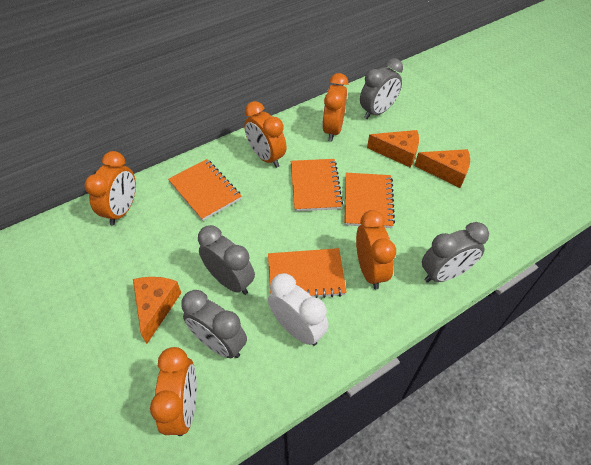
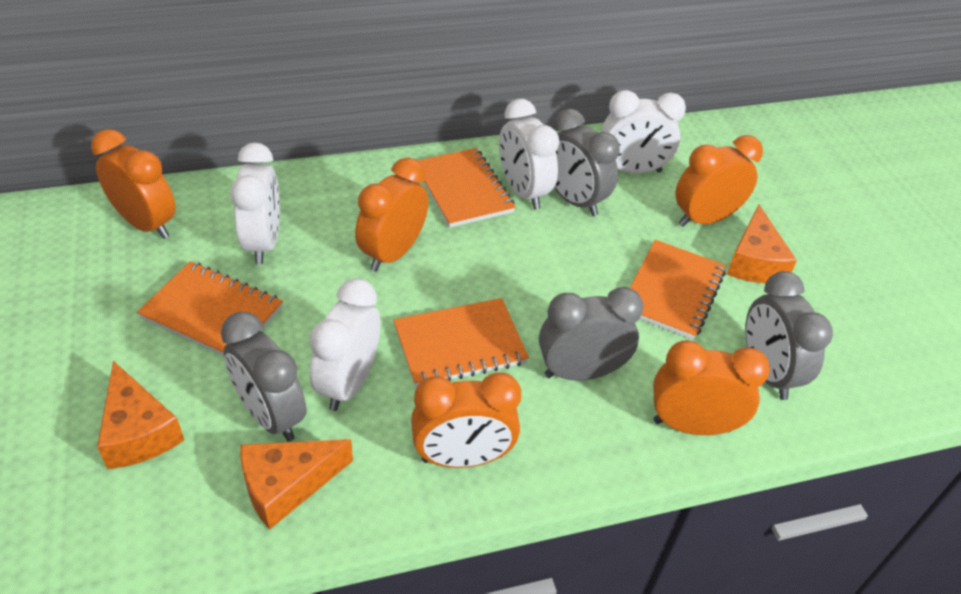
white clock: [268,273,329,346] = 1 -> [230,143,280,264] [309,278,380,411] [499,99,560,209] [601,90,686,173] = 4

